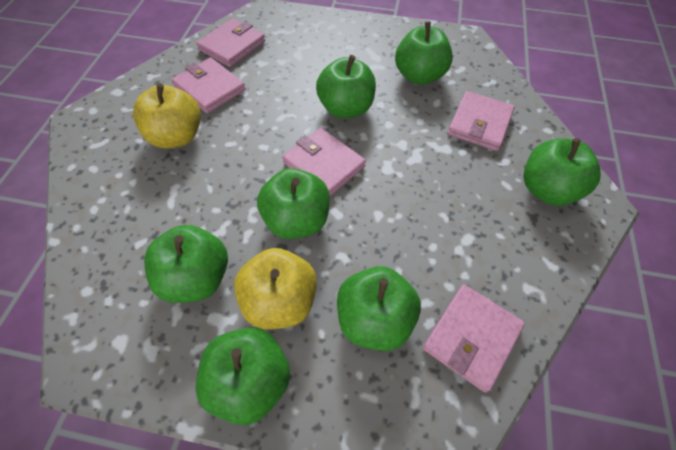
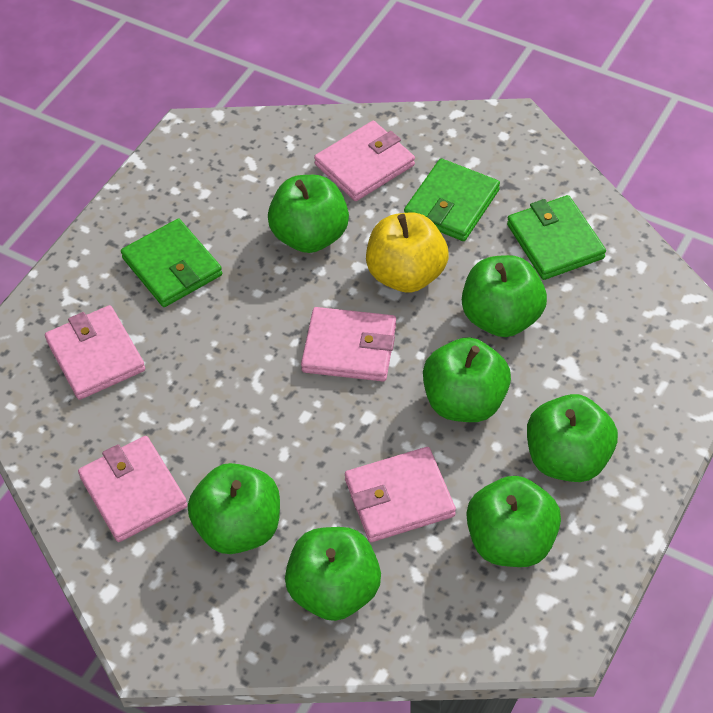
green wallet: none = 0 -> [121,219,222,307] [404,158,500,241] [507,195,606,280] = 3
yellow apple: [133,83,201,149] [234,248,317,329] = 2 -> [366,213,449,293] = 1

